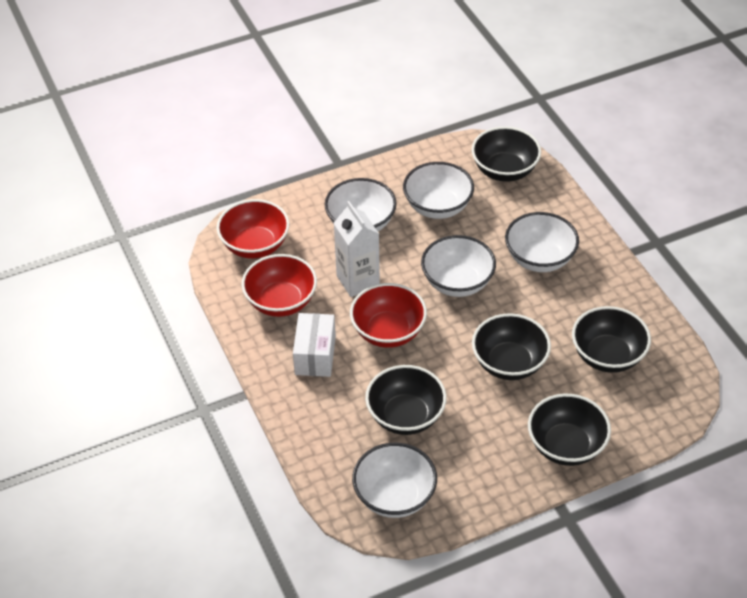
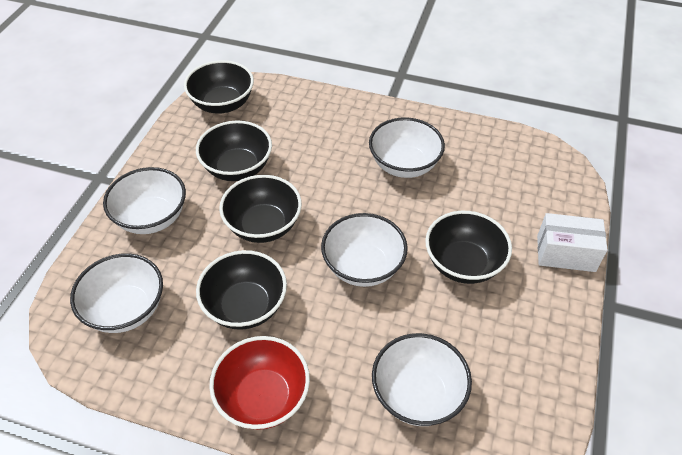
red bowl: [217,199,290,258] [241,254,317,317] [350,283,427,348] = 3 -> [209,336,310,430] = 1
white carton: [334,201,380,297] = 1 -> none = 0

